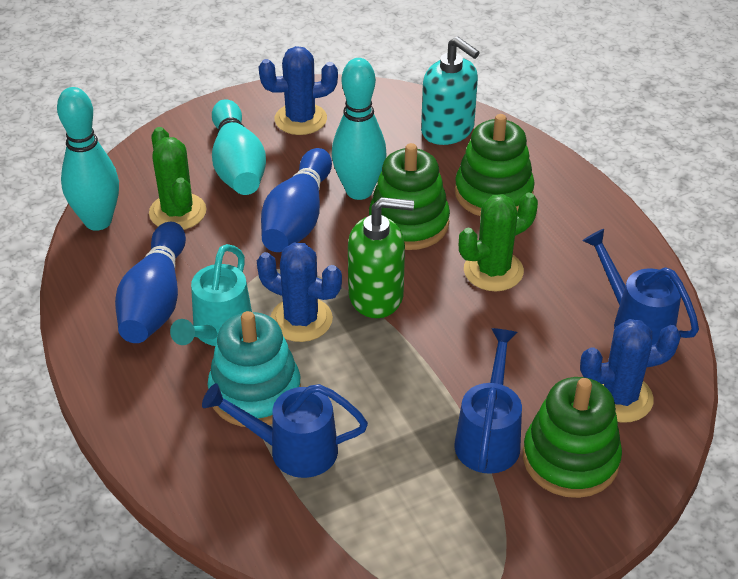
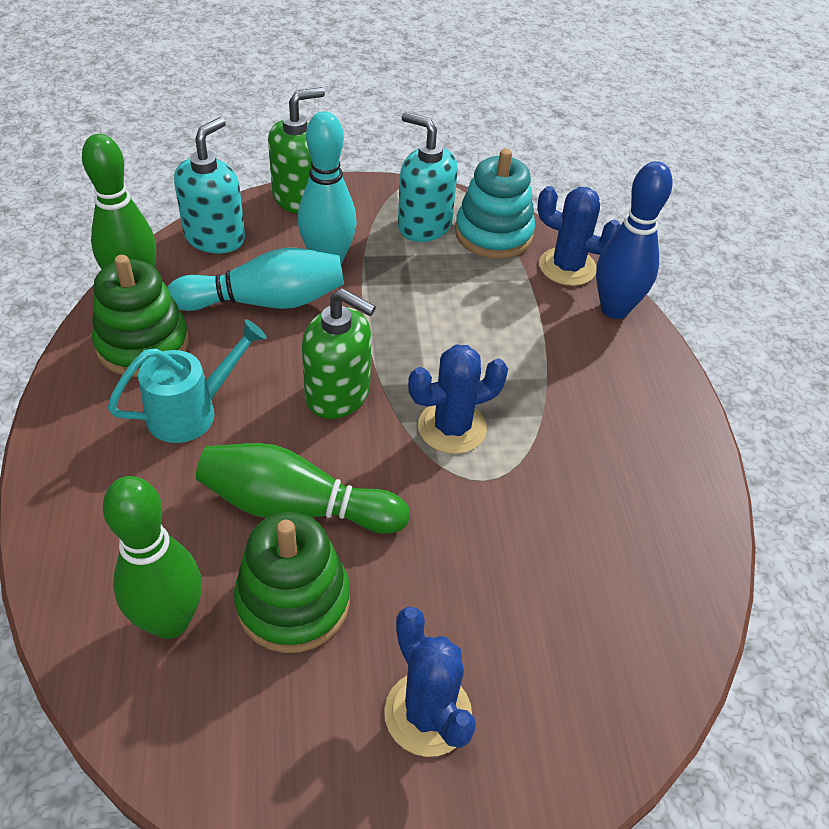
blue bowling pin: [115,222,186,343] [261,148,332,252] = 2 -> [596,161,673,319] = 1
blue watering can: [202,383,368,478] [454,328,522,474] [582,229,699,345] = 3 -> none = 0
green bowling pin: none = 0 -> [82,134,156,269] [103,476,202,639] [196,443,410,534] = 3
green cactus: [149,127,206,230] [459,192,538,291] = 2 -> none = 0
green soap dispenser: [348,197,414,318] = 1 -> [268,87,325,214] [302,288,376,419] = 2
green stacking toy: [369,143,450,250] [455,114,535,216] [523,377,622,498] = 3 -> [92,255,189,377] [234,512,350,653] = 2
turquoise bowling pin: [57,87,119,231] [212,99,266,195] [332,58,387,200] = 3 -> [167,248,344,311] [298,111,357,265] = 2
turquoise soap dispenser: [421,37,480,145] = 1 -> [174,117,245,254] [398,112,458,242] = 2

